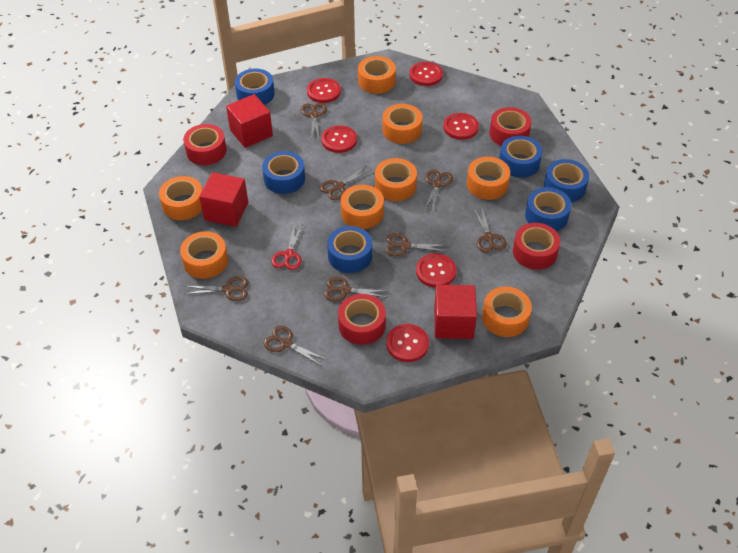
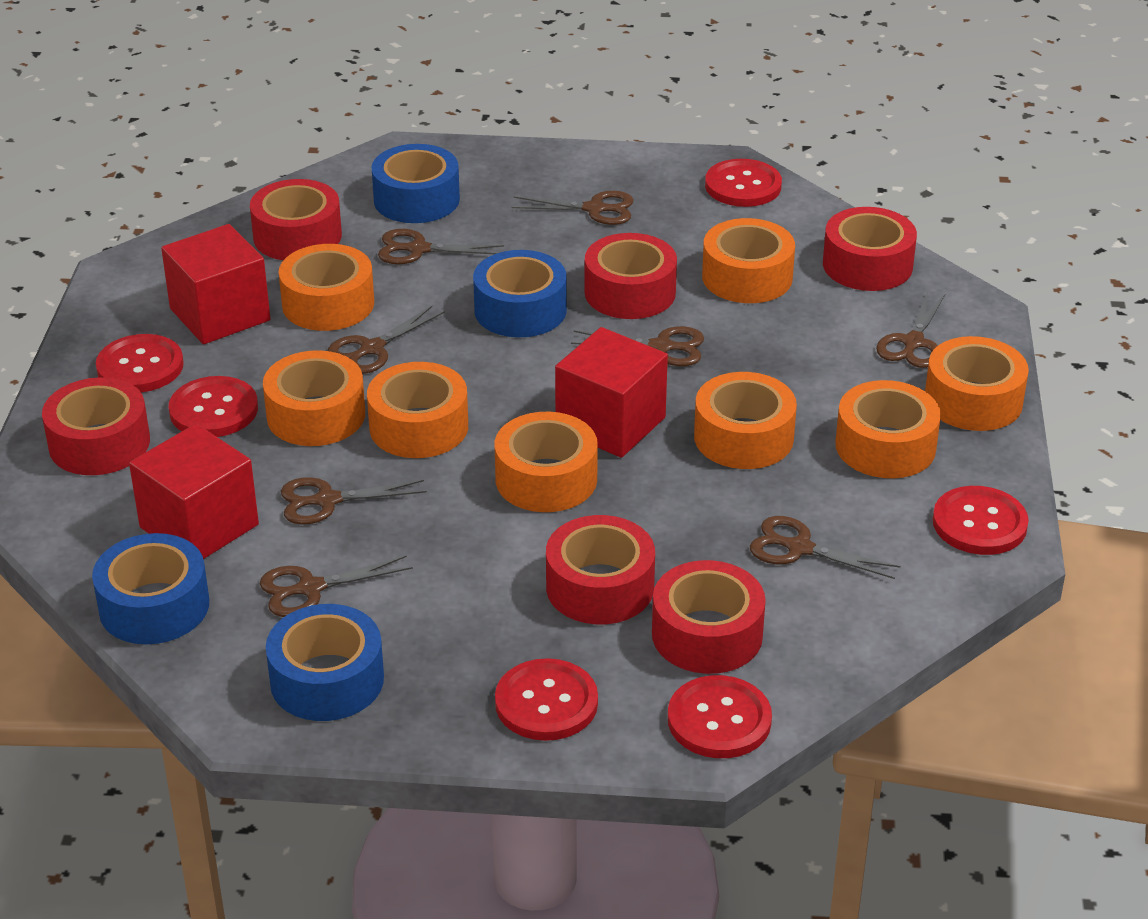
blue tape: [235,68,275,105] [262,151,305,194] [327,226,372,273] [499,136,542,178] [525,187,571,231] [544,159,589,202] = 6 -> [92,533,209,644] [266,604,384,721] [372,144,460,223] [473,250,567,337] = 4
red scissors: [271,224,303,270] = 1 -> none = 0
red tape: [183,124,227,165] [338,294,386,345] [489,107,531,146] [513,223,560,270] = 4 -> [42,377,150,475] [250,179,342,260] [546,515,655,624] [585,233,677,319] [652,560,766,674] [823,207,917,291] = 6

